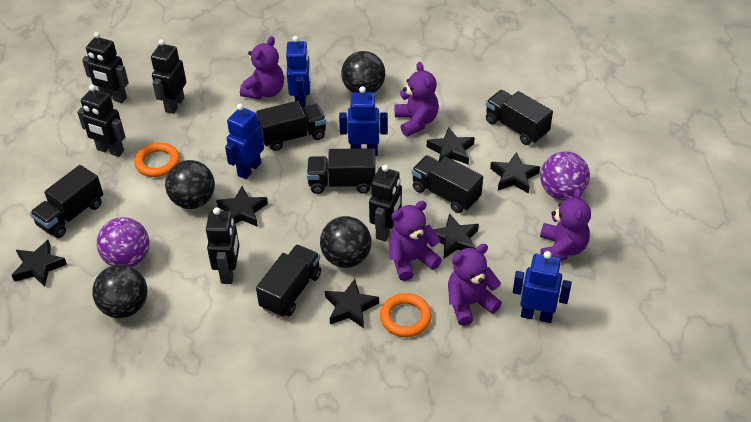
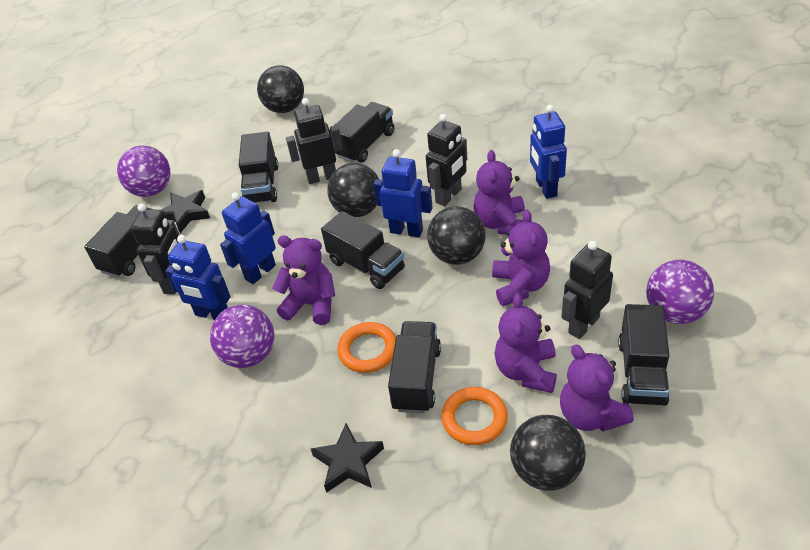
black robot: [77,85,125,157] [82,32,129,103] [151,39,186,114] [206,207,239,284] [369,164,402,241] = 5 -> [131,203,179,295] [286,98,343,184] [426,114,467,206] [562,241,613,339] = 4
black star: [11,240,67,287] [216,186,268,227] [325,279,379,328] [427,127,475,165] [433,213,479,259] [490,152,540,193] = 6 -> [161,190,210,233] [311,423,384,493] = 2
purple ball: [97,217,149,267] [540,151,590,200] = 2 -> [117,146,171,197] [210,305,275,368] [646,260,714,324] = 3

